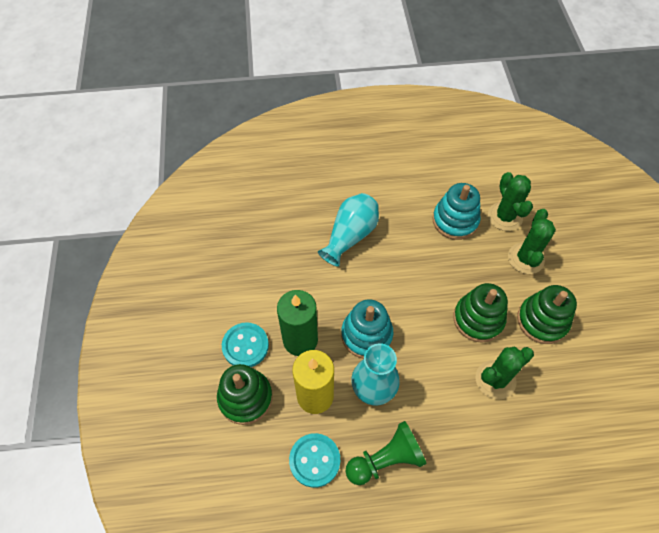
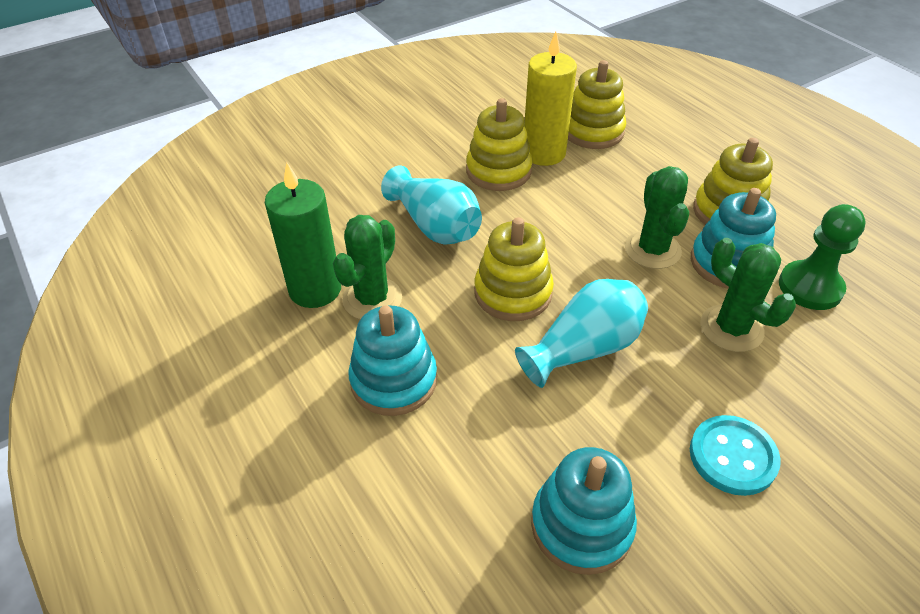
green stacking toy: [217,364,273,425] [453,283,508,343] [517,285,577,344] = 3 -> none = 0
turquoise button: [222,322,269,367] [289,433,340,488] = 2 -> [690,415,781,496] = 1
turquoise stacking toy: [341,300,393,359] [433,183,481,240] = 2 -> [348,305,437,416] [531,447,637,575] [691,188,776,288] = 3
yellow stacking toy: none = 0 -> [466,98,532,191] [474,217,554,321] [568,60,626,149] [693,138,773,225] = 4

